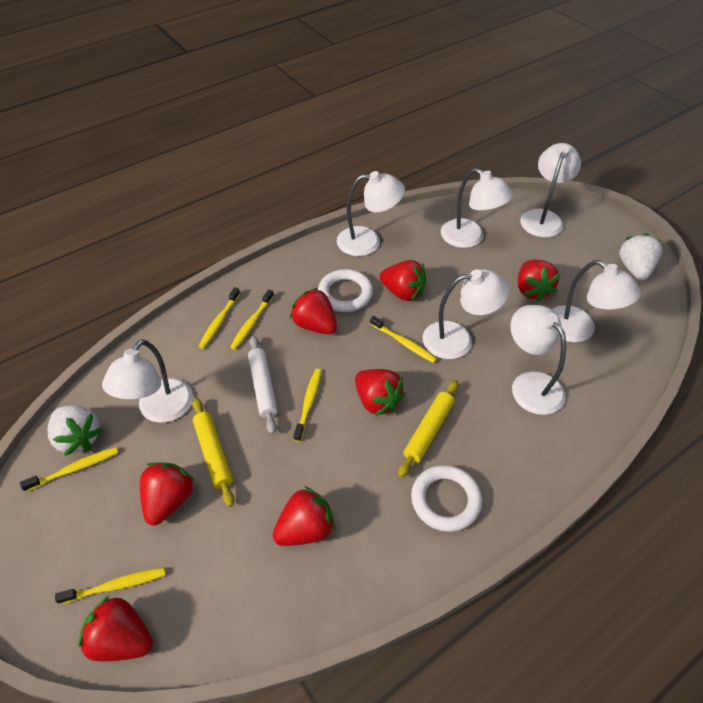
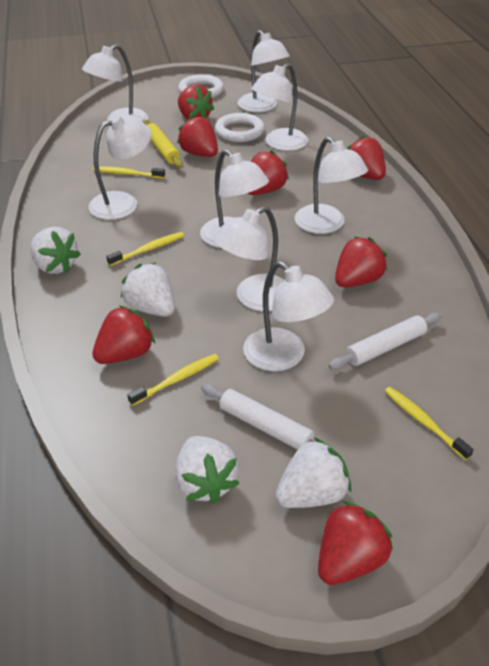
white lamp: [102,339,193,423] [337,171,405,256] [423,269,510,359] [441,168,513,248] [511,305,566,415] [520,143,581,238] [552,260,641,343] = 7 -> [82,44,148,122] [88,114,151,220] [200,149,269,248] [213,206,284,311] [238,30,290,112] [243,261,334,371] [251,63,308,151] [295,137,368,234] = 8
white rolling pin: [248,335,278,434] = 1 -> [201,384,334,450] [329,313,442,370] = 2
white strawberry: [48,405,103,456] [619,233,663,280] = 2 -> [30,227,81,274] [121,263,175,317] [175,436,240,504] [276,437,351,508] = 4
yellow rolling pin: [192,398,234,507] [398,380,458,478] = 2 -> [143,120,183,168] = 1
yellow toothbrush: [20,447,118,492] [55,567,166,605] [199,287,240,349] [230,289,274,350] [293,369,322,442] [370,316,437,363] = 6 -> [93,166,165,179] [106,232,184,266] [127,354,219,406] [385,387,474,460] = 4

